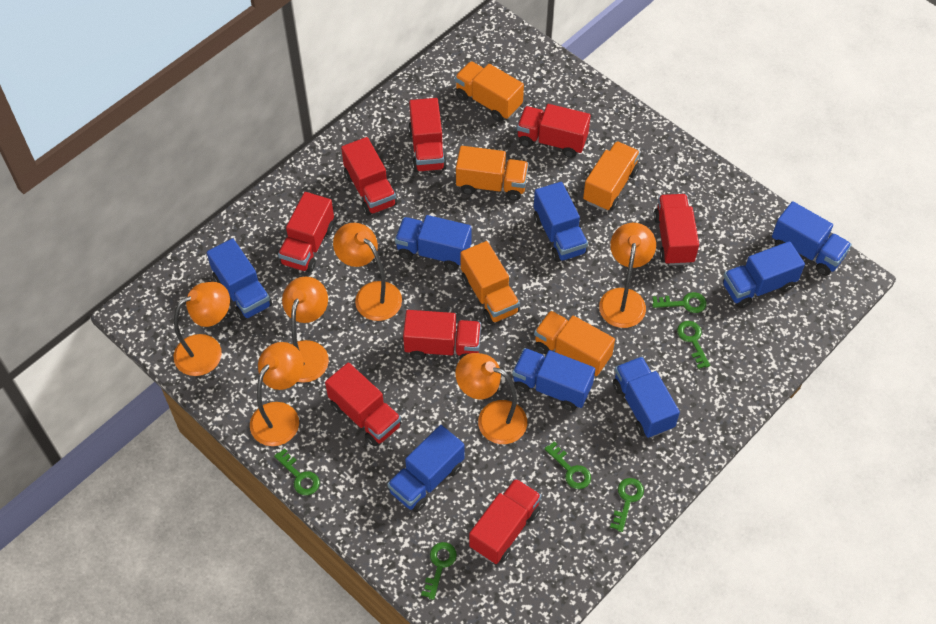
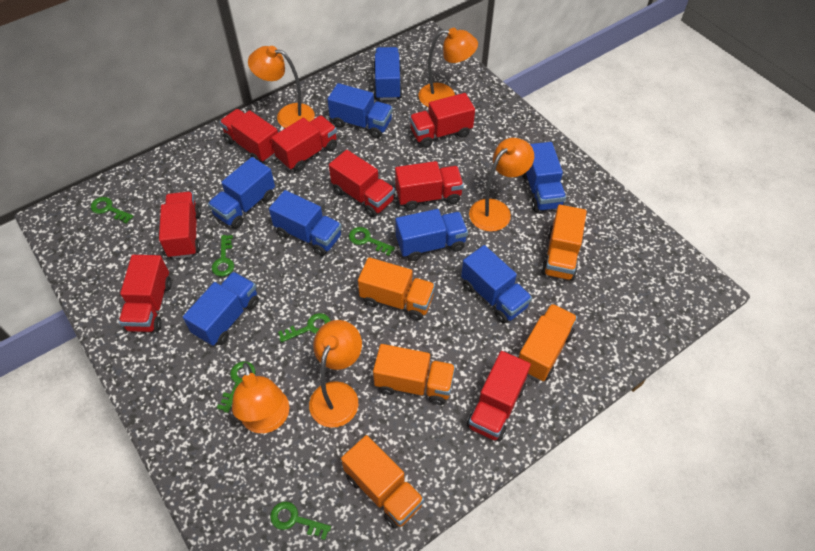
orange lamp: [174,282,230,376] [250,342,304,446] [282,276,329,383] [333,223,402,321] [455,353,527,444] [599,223,656,328] = 6 -> [232,363,289,433] [248,46,315,128] [309,320,362,428] [418,28,478,107] [469,138,534,232] = 5

